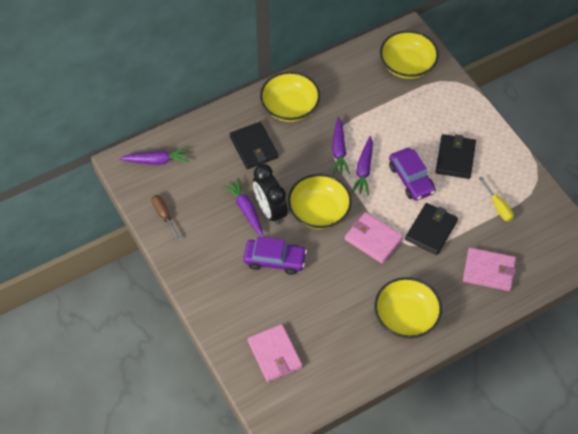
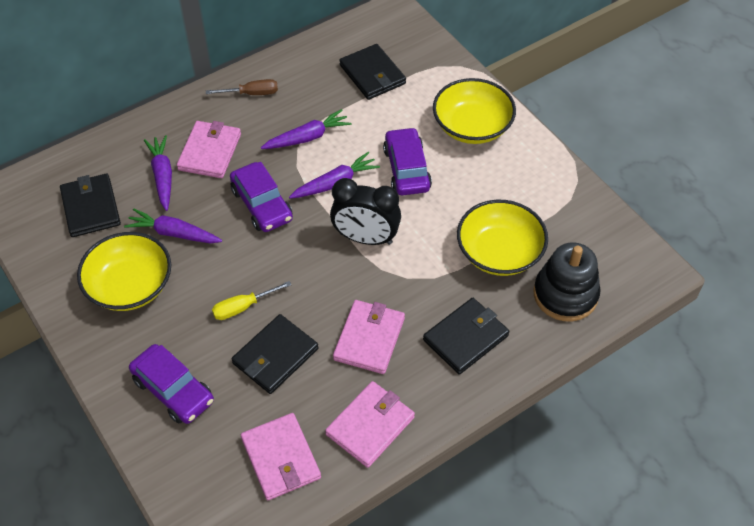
black stacking toy: none = 0 -> [533,243,601,321] = 1
black wallet: [230,122,278,169] [405,203,458,255] [435,134,476,179] = 3 -> [60,174,121,237] [232,314,319,394] [339,44,406,100] [423,298,509,375] = 4
pink wallet: [248,324,302,382] [345,212,403,264] [463,248,516,291] = 3 -> [177,121,241,178] [241,413,321,500] [325,381,415,468] [333,300,405,374] = 4
purple car: [243,236,307,275] [389,148,436,201] = 2 -> [129,344,214,424] [230,162,293,232] [383,127,432,195] = 3
yellow bowl: [260,72,320,122] [288,174,352,229] [374,277,442,338] [380,31,439,79] = 4 -> [77,232,171,311] [433,78,516,144] [457,200,548,276] = 3

